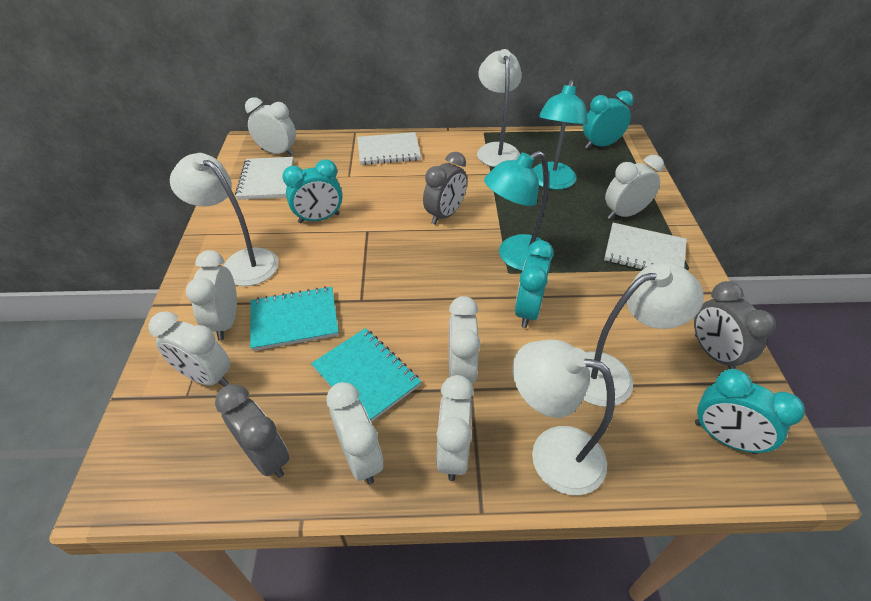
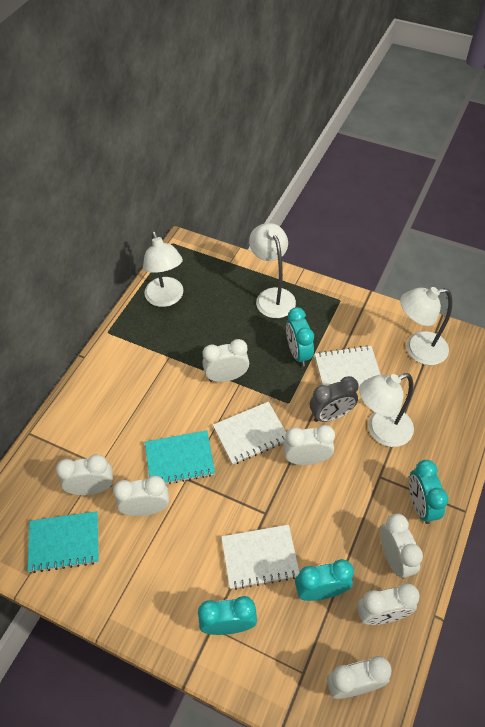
grey clock: [215,384,289,478] [423,152,467,225] [694,281,776,369] = 3 -> [310,376,358,422] = 1
turquoise lamp: [484,151,552,271] [533,80,588,190] = 2 -> none = 0

